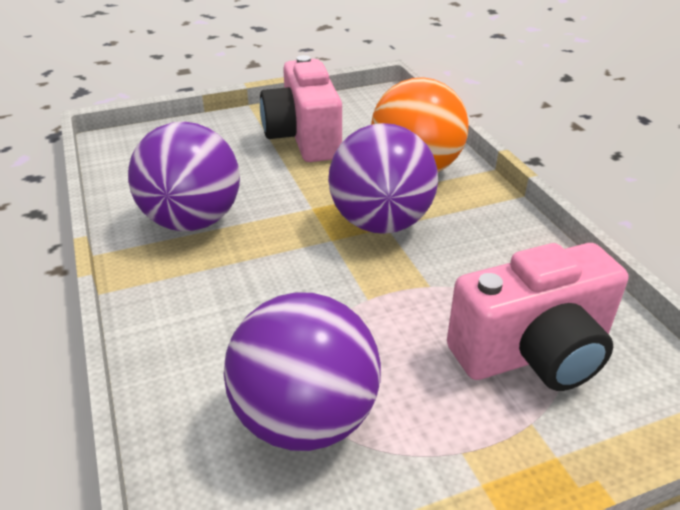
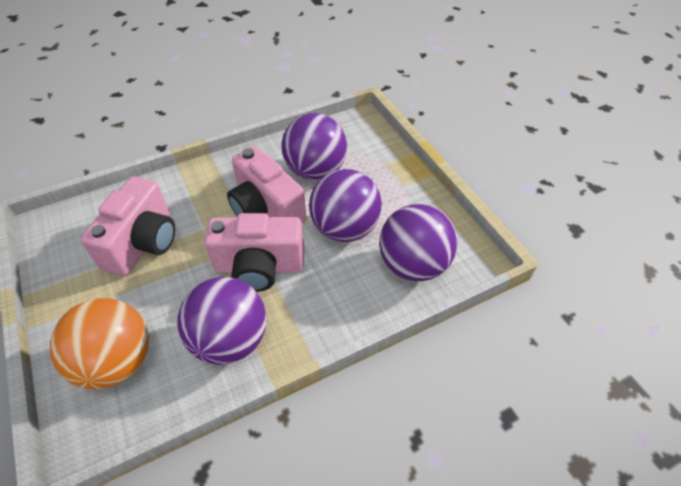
pink camera: [260,55,342,162] [447,243,628,391] = 2 -> [80,177,175,276] [204,213,304,292] [227,146,306,224] = 3
purple ball: [128,121,240,231] [224,292,381,451] [328,123,438,234] = 3 -> [178,277,267,365] [281,113,347,180] [309,169,382,242] [379,204,457,281] = 4

